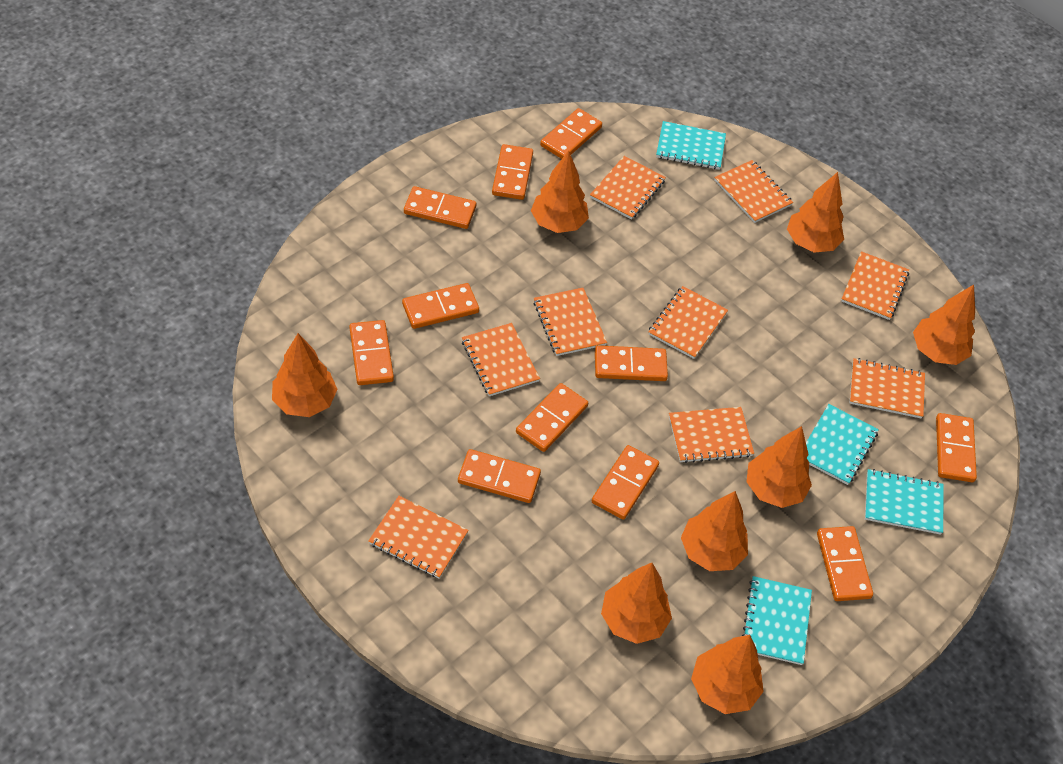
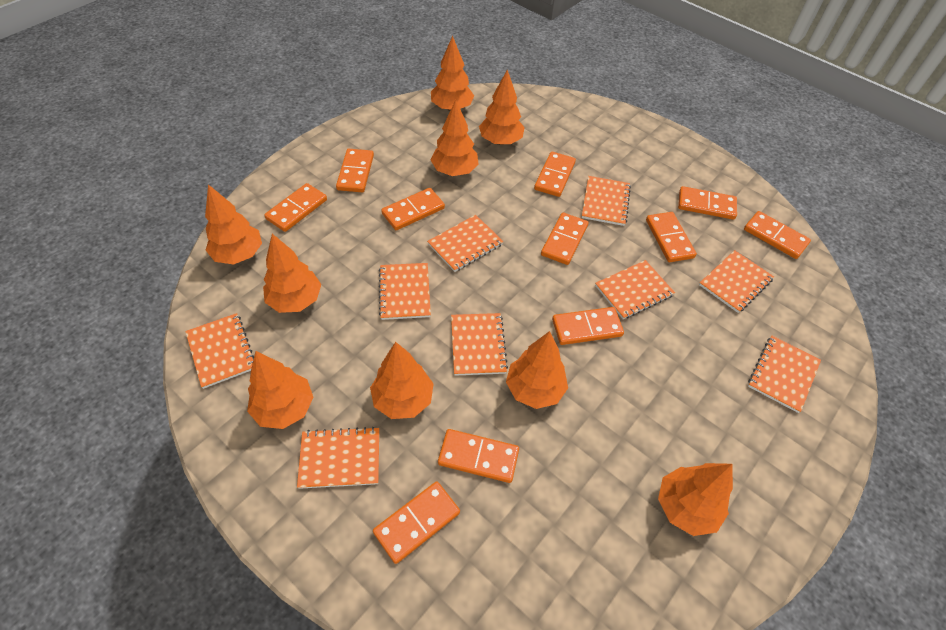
orange tree: [272,333,338,417] [531,151,589,233] [601,563,672,644] [681,491,748,571] [691,635,764,714] [747,426,812,508] [787,172,844,253] [913,285,975,365] = 8 -> [205,184,262,265] [247,351,314,429] [263,234,321,313] [370,342,434,419] [431,36,474,111] [431,100,479,176] [479,70,525,145] [506,331,568,409] [658,463,733,536] = 9
turquoise notebook: [656,121,726,170] [742,576,812,665] [806,404,879,485] [865,469,944,535] = 4 -> none = 0

